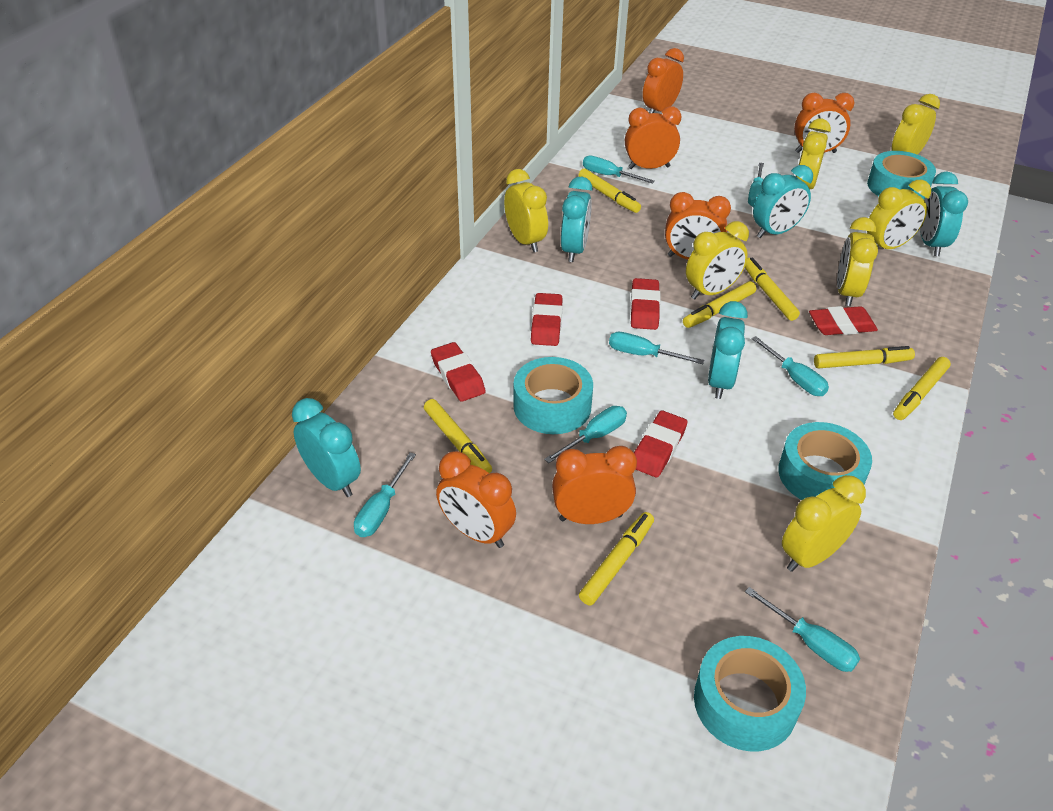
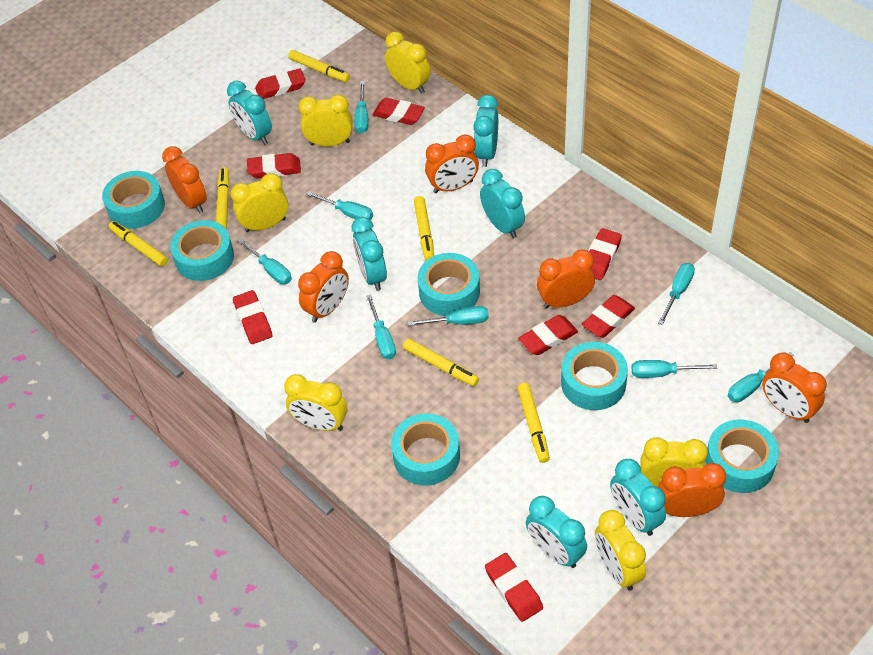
red eraser: [431,342,486,402] [531,293,563,346] [630,278,660,330] [634,411,688,477] [809,306,878,335] = 5 -> [233,290,272,344] [247,153,301,179] [255,68,306,99] [372,98,425,125] [485,553,543,622] [518,315,578,355] [582,295,635,338] [589,228,622,280] = 8
turquoise clock: [292,398,361,497] [561,177,593,262] [708,301,748,399] [753,165,813,238] [920,171,968,256] = 5 -> [227,81,272,145] [352,217,387,291] [473,95,498,167] [480,169,525,238] [526,496,587,568] [610,459,666,536] = 6
turquoise screwdriver: [354,452,416,537] [544,406,627,463] [583,155,655,183] [609,332,704,364] [745,587,860,672] [748,163,764,207] [752,336,829,396] = 7 -> [238,238,292,284] [306,191,373,220] [354,81,368,134] [366,294,396,359] [408,306,489,326] [632,360,717,378] [658,263,695,325] [728,352,794,402] = 8
turquoise tape: [513,357,593,434] [694,636,806,751] [778,422,872,500] [867,151,936,199] = 4 -> [102,171,165,229] [170,220,234,281] [391,413,460,485] [417,253,480,316] [561,342,628,410] [705,419,779,493] = 6
yellow clock: [504,169,548,252] [686,221,749,299] [782,475,866,572] [796,119,831,189] [837,217,878,306] [867,180,931,249] [892,94,940,155] = 7 -> [231,173,288,232] [284,374,347,431] [299,94,352,146] [385,32,430,94] [595,510,646,591] [640,437,708,487] = 6
yellow marker: [424,399,492,473] [578,169,641,213] [579,512,654,606] [683,281,756,328] [745,257,800,321] [814,346,915,369] [893,357,951,420] = 7 -> [109,221,168,266] [216,167,230,228] [288,50,350,82] [403,338,479,386] [414,196,434,261] [517,383,550,463] = 6

